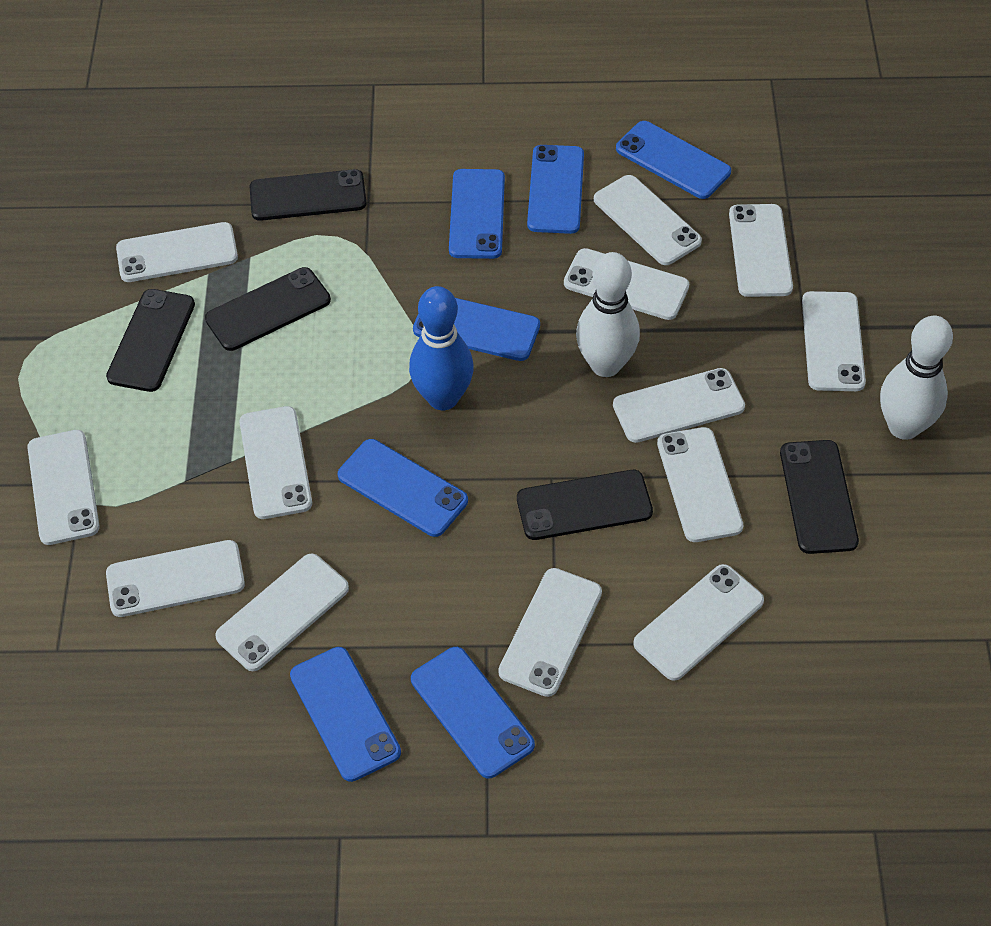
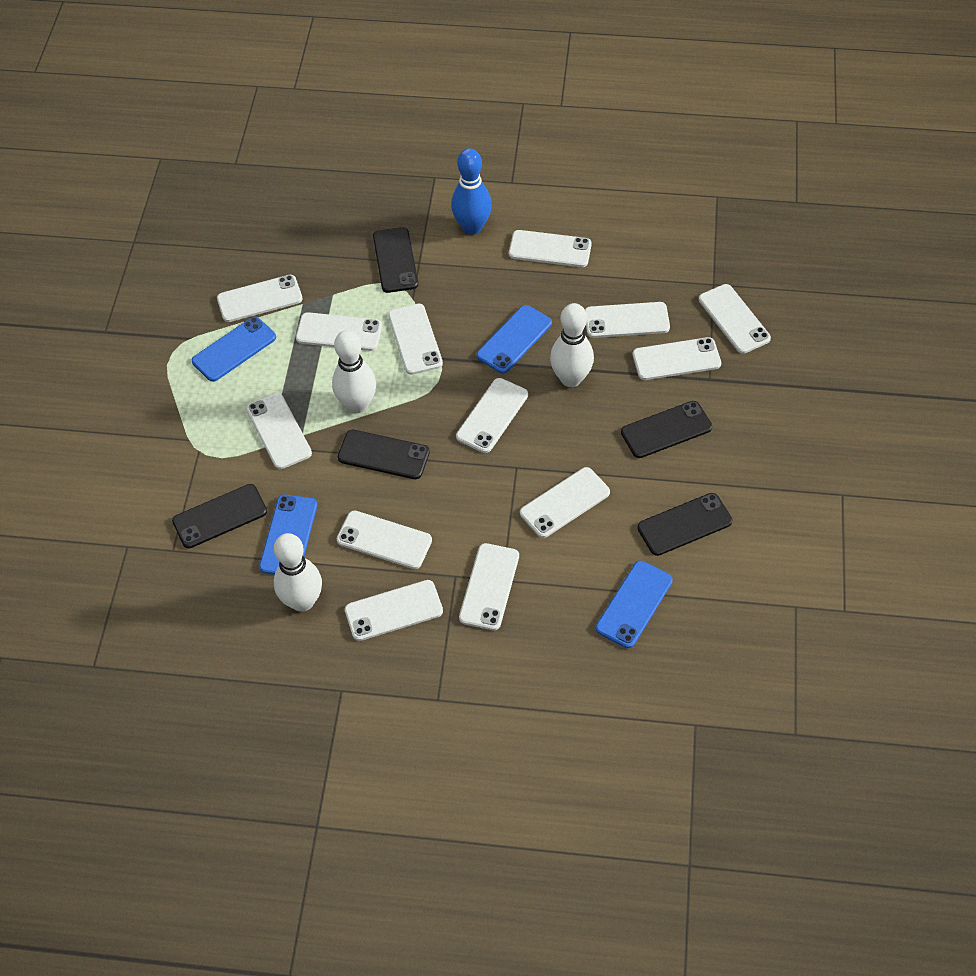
blue phone: [290,647,401,782] [338,439,468,537] [411,647,535,778] [413,298,540,361] [449,169,505,259] [527,145,584,234] [616,121,731,199] = 7 -> [192,317,276,382] [259,495,317,575] [477,305,552,373] [596,561,673,648] = 4
white bowling pin: [576,252,640,377] [880,316,953,440] = 2 -> [274,533,322,612] [332,330,376,413] [550,303,594,387] = 3

